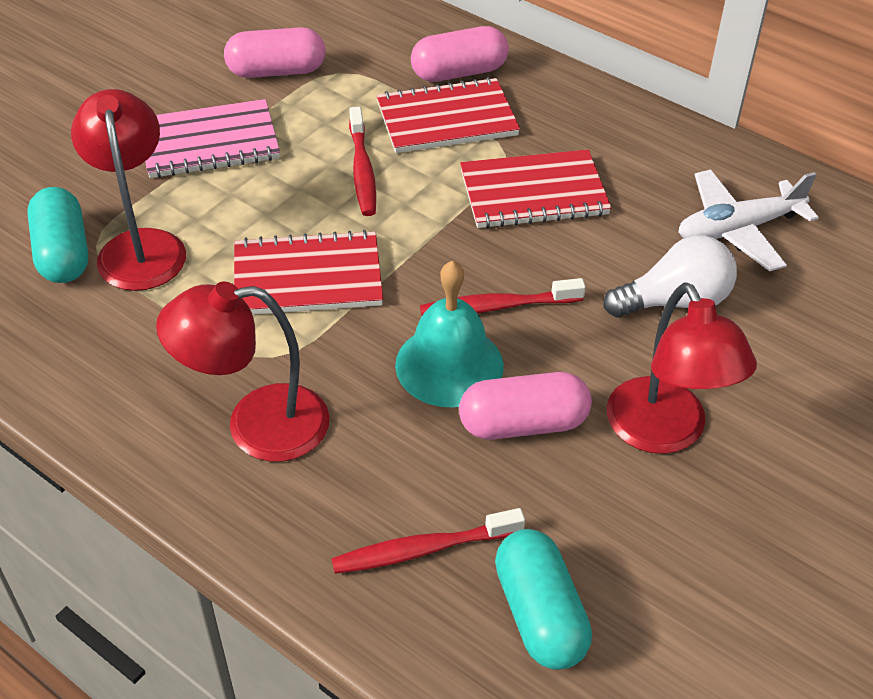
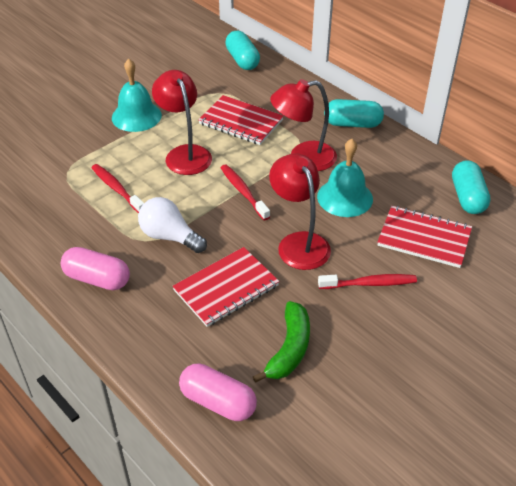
green banana: none = 0 -> [253,301,310,383] = 1
pink capsule: [224,27,325,78] [411,26,509,82] [459,372,592,440] = 3 -> [61,247,130,290] [179,363,257,421] = 2
pink notebook: [145,99,280,178] = 1 -> none = 0
turquoise bell: [395,261,504,407] = 1 -> [112,59,162,132] [317,139,373,217] = 2
turquoise capsule: [27,187,88,283] [495,529,592,670] = 2 -> [225,31,260,70] [324,99,384,128] [452,160,490,214] = 3
white plane: [678,169,819,271] = 1 -> none = 0

